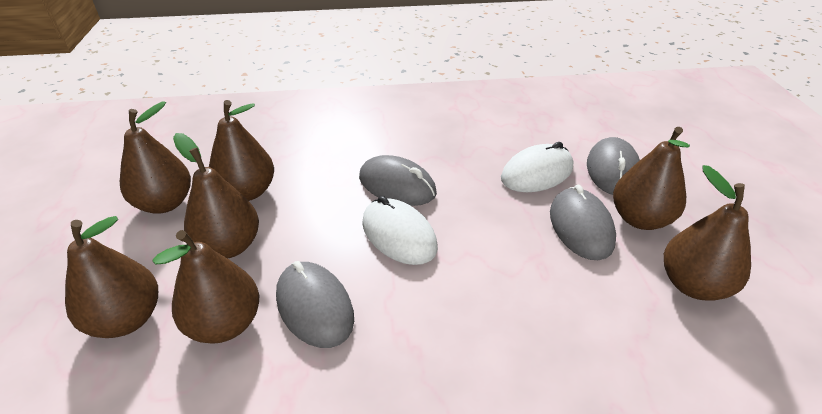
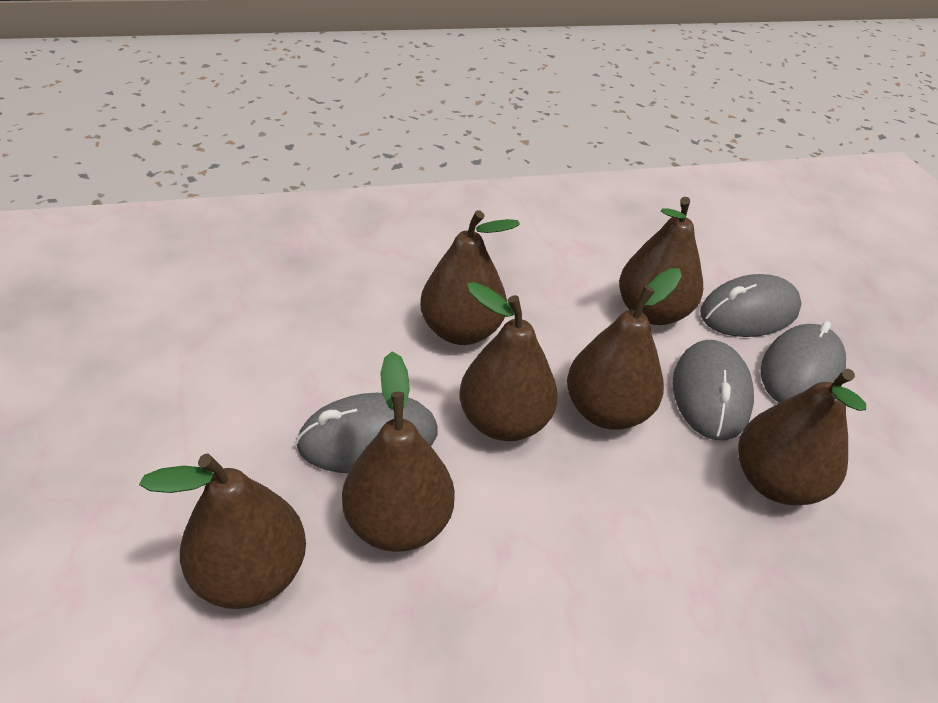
white mouse: [362,196,438,265] [501,142,573,192] = 2 -> none = 0

